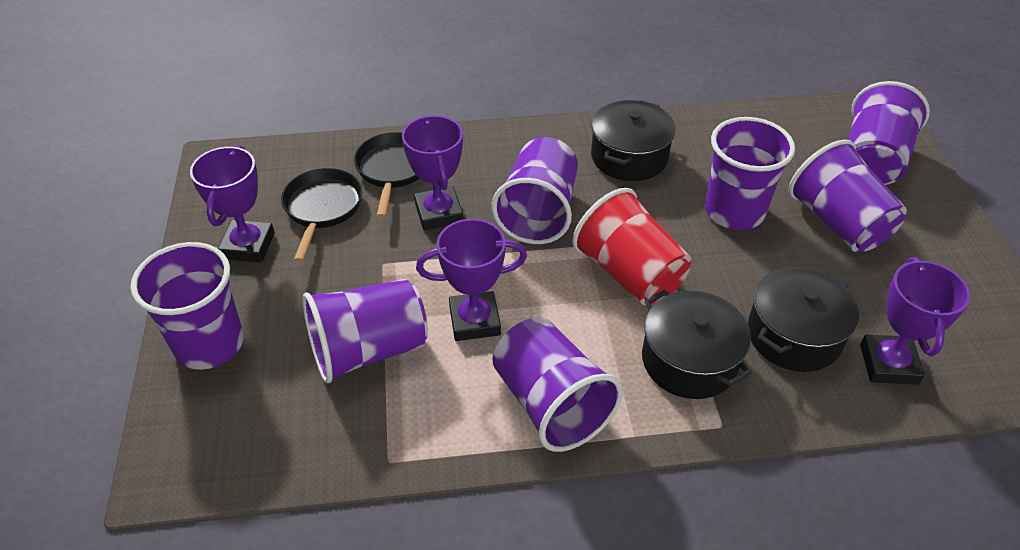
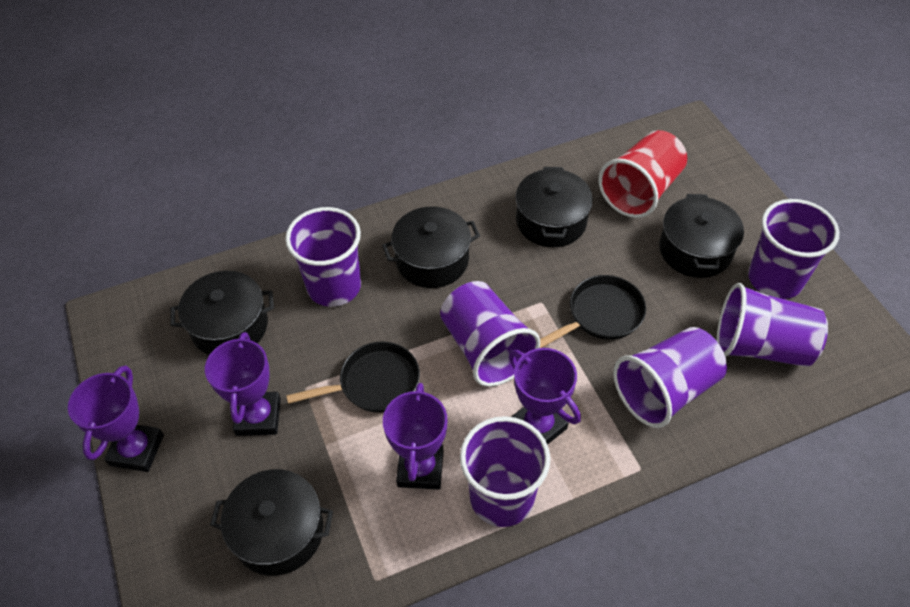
black pot: [591,100,676,181] [642,290,751,399] [748,267,859,372] = 3 -> [170,271,274,355] [210,469,333,576] [382,206,480,288] [515,167,593,247] [659,194,744,278] = 5
purple cup: [131,242,244,370] [303,279,428,383] [492,137,578,244] [493,317,623,452] [705,117,795,230] [789,140,907,252] [848,81,930,185] = 7 -> [285,207,361,307] [440,281,540,386] [460,416,550,527] [613,327,727,428] [717,283,828,367] [748,199,840,299] = 6

